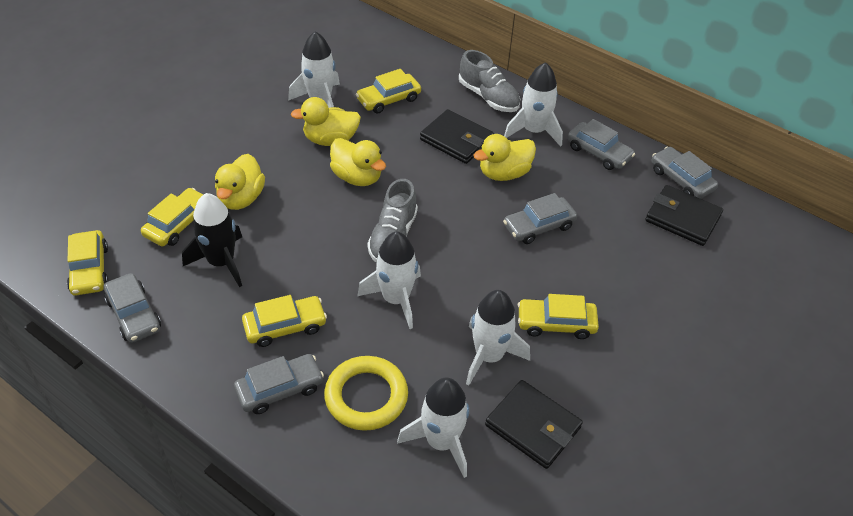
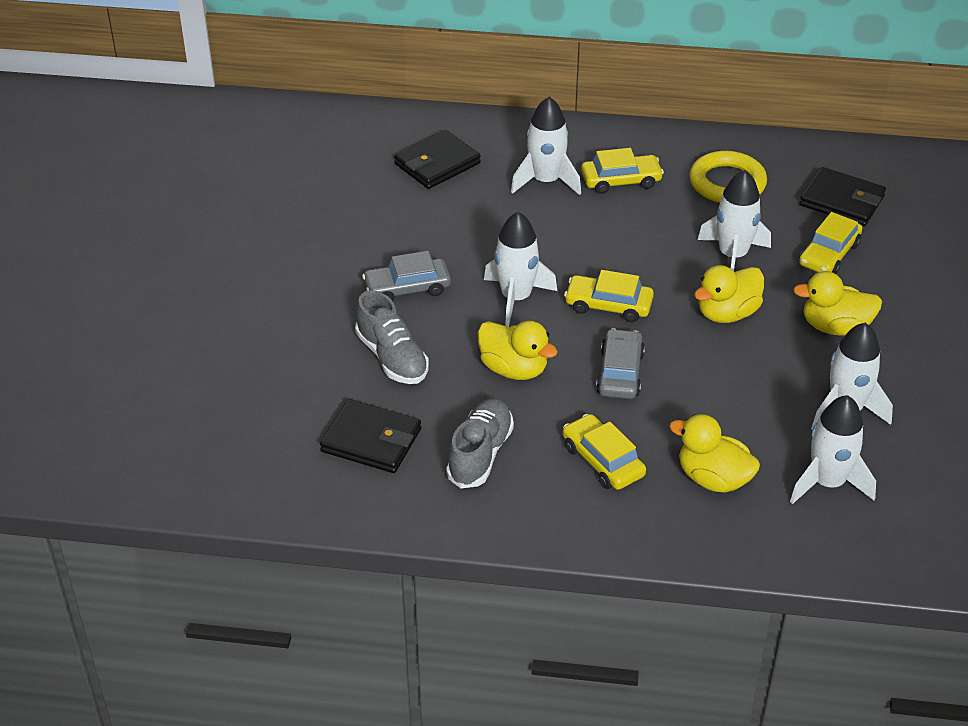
black rocket: [182,193,242,287] = 1 -> none = 0
grey car: [104,273,161,343] [234,354,324,414] [503,193,577,244] [567,119,635,170] [651,147,718,199] = 5 -> [362,251,451,301] [596,328,645,399] = 2
yellow car: [67,230,108,295] [141,188,203,247] [242,295,327,347] [356,69,421,114] [518,294,599,339] = 5 -> [563,414,646,490] [564,270,654,322] [581,148,664,194] [799,212,863,274] = 4

